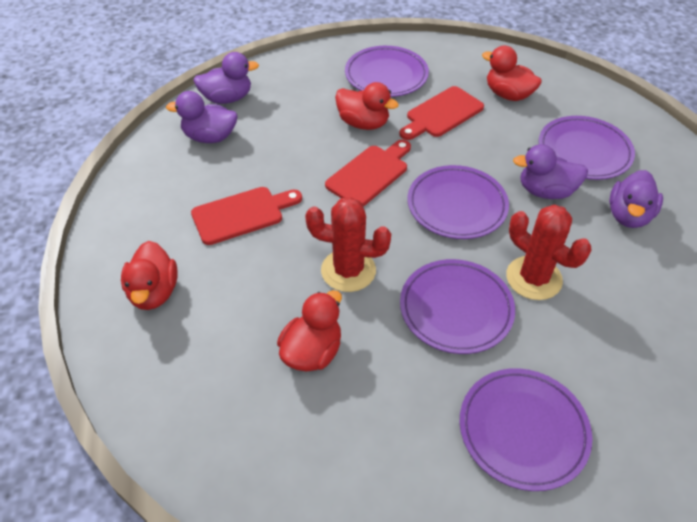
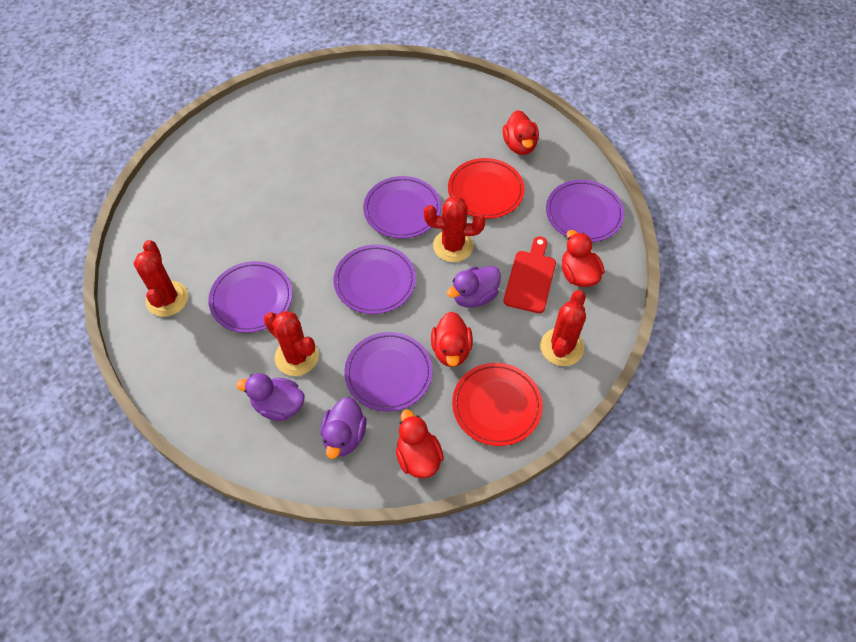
purple duck: [166,91,237,143] [193,52,259,104] [513,144,588,199] [609,170,663,228] = 4 -> [236,373,305,421] [321,397,367,459] [447,266,501,308] = 3
red cactus: [305,197,391,292] [506,204,591,300] = 2 -> [134,240,188,317] [264,311,319,376] [424,196,485,262] [540,290,586,366] = 4
red cutting board: [191,187,302,245] [325,140,411,207] [399,86,484,140] = 3 -> [504,236,556,313] = 1
red plate: none = 0 -> [448,158,525,219] [452,363,543,446] = 2

